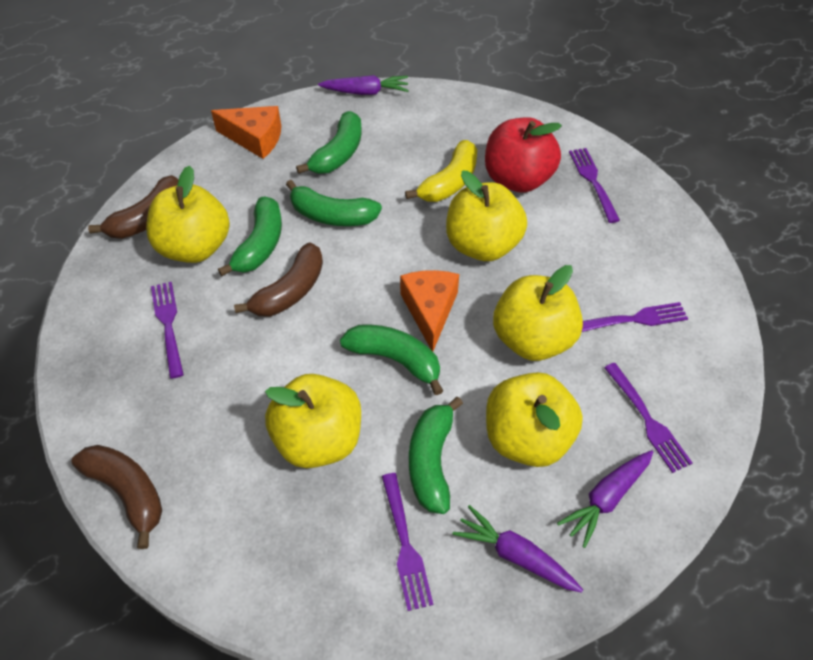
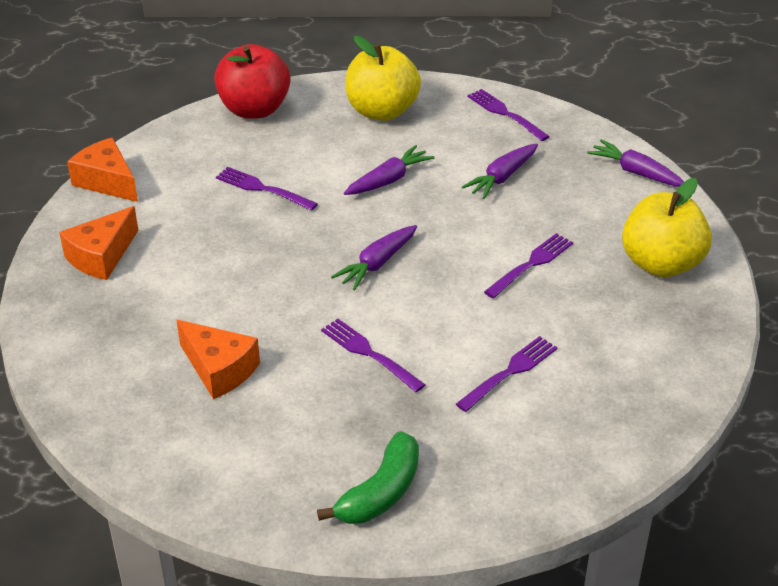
brown banana: [72,445,162,549] [88,175,178,239] [234,243,323,317] = 3 -> none = 0
green banana: [218,197,282,276] [286,180,382,226] [296,111,362,174] [340,324,443,395] [409,397,463,514] = 5 -> [317,431,419,524] = 1
orange cheese: [211,106,281,159] [400,270,459,351] = 2 -> [59,206,138,280] [67,138,138,202] [177,320,260,399] = 3
purple carrot: [318,75,409,95] [453,505,583,593] [557,450,653,548] = 3 -> [331,225,417,290] [344,145,435,195] [462,144,538,199] [587,139,684,187] = 4
yellow apple: [146,166,230,263] [265,374,361,468] [446,171,527,261] [486,372,583,467] [493,265,583,361] = 5 -> [346,36,421,121] [622,178,712,277] = 2
yellow banana: [405,140,477,202] = 1 -> none = 0

